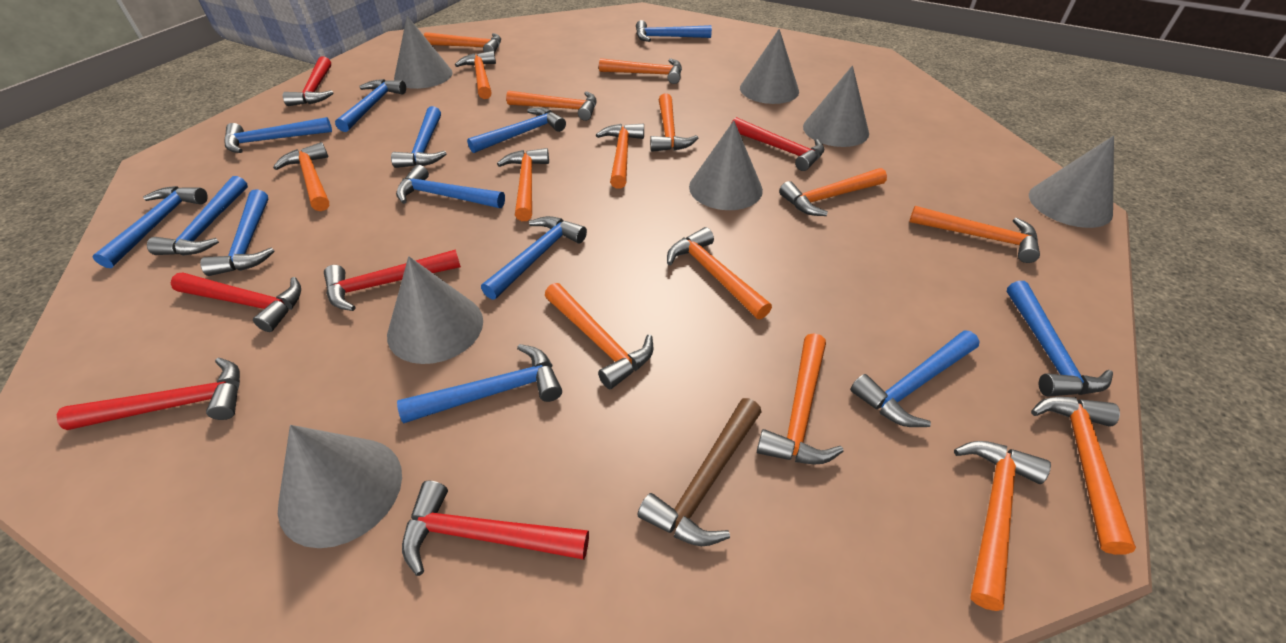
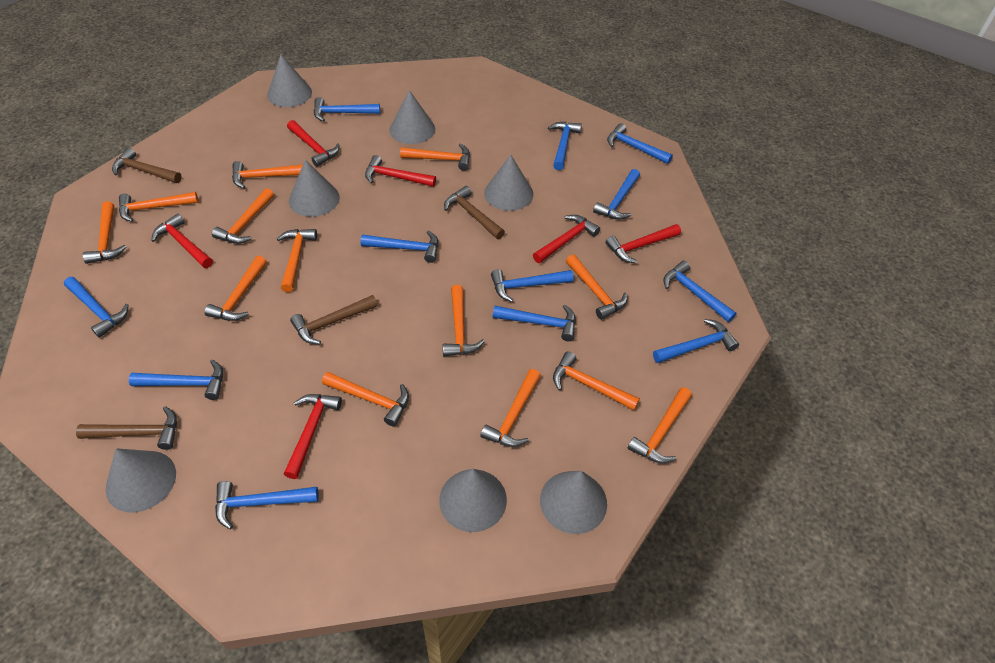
blue hammer: [92,186,208,268] [147,176,248,256] [200,189,275,276] [224,117,332,153] [335,79,406,132] [391,106,447,168] [396,165,505,208] [397,344,562,423] [467,107,566,153] [481,216,587,300] [636,20,712,42] [850,330,980,427] [1007,281,1113,396] = 13 -> [64,277,129,338] [129,360,223,400] [215,481,319,529] [313,97,380,122] [360,230,438,263] [491,269,574,302] [493,305,576,341] [548,122,582,170] [593,169,640,220] [607,123,673,164] [653,319,739,363] [663,261,736,322] = 12
brown hammer: [637,398,762,546] = 1 -> [76,406,177,450] [112,148,182,183] [290,295,378,344] [444,186,505,239] = 4
orange hammer: [273,142,329,211] [424,32,501,53] [455,51,496,99] [497,148,549,221] [506,91,597,121] [545,283,653,389] [596,124,644,189] [599,58,682,84] [650,93,698,152] [667,227,772,320] [757,333,844,464] [779,168,887,216] [909,206,1040,263] [954,441,1051,611] [1031,397,1136,555] = 15 -> [82,201,127,264] [119,192,198,222] [204,256,267,321] [212,188,274,244] [232,161,303,188] [277,229,317,292] [322,372,409,426] [400,144,470,171] [443,285,485,356] [480,369,541,447] [553,351,640,410] [566,254,627,320] [627,387,692,463] = 13

